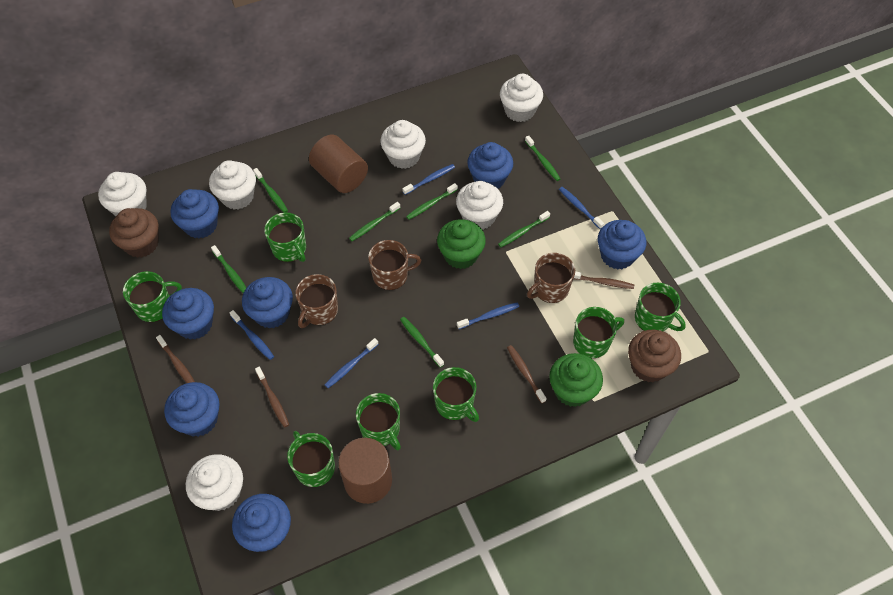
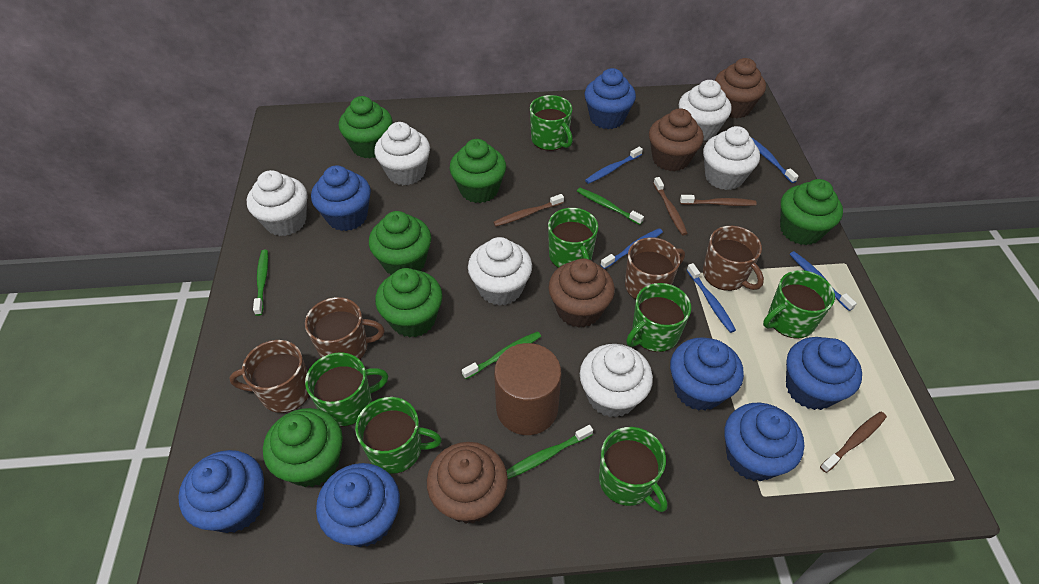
brown cupcake: [109,208,159,258] [628,330,681,382] = 2 -> [427,442,508,524] [548,258,615,328] [649,108,704,171] [715,58,766,118] = 4
brown cylinder: [309,135,368,193] [338,438,392,504] = 2 -> [494,343,561,435] = 1
brown mug: [295,274,338,328] [368,240,422,290] [527,253,575,303] = 3 -> [229,340,309,413] [305,297,385,360] [625,237,685,300] [703,226,764,291] = 4
green cupcake: [437,219,486,269] [549,353,603,407] = 2 -> [263,408,343,487] [339,96,393,158] [369,211,431,275] [375,268,443,338] [450,139,506,203] [780,179,843,245] = 6
green toothbrush: [211,245,246,293] [253,168,288,213] [349,202,400,241] [400,317,444,368] [406,183,458,220] [498,211,550,247] [525,136,560,181] = 7 -> [253,250,268,316] [462,331,541,379] [507,425,593,479] [577,188,644,225] = 4

